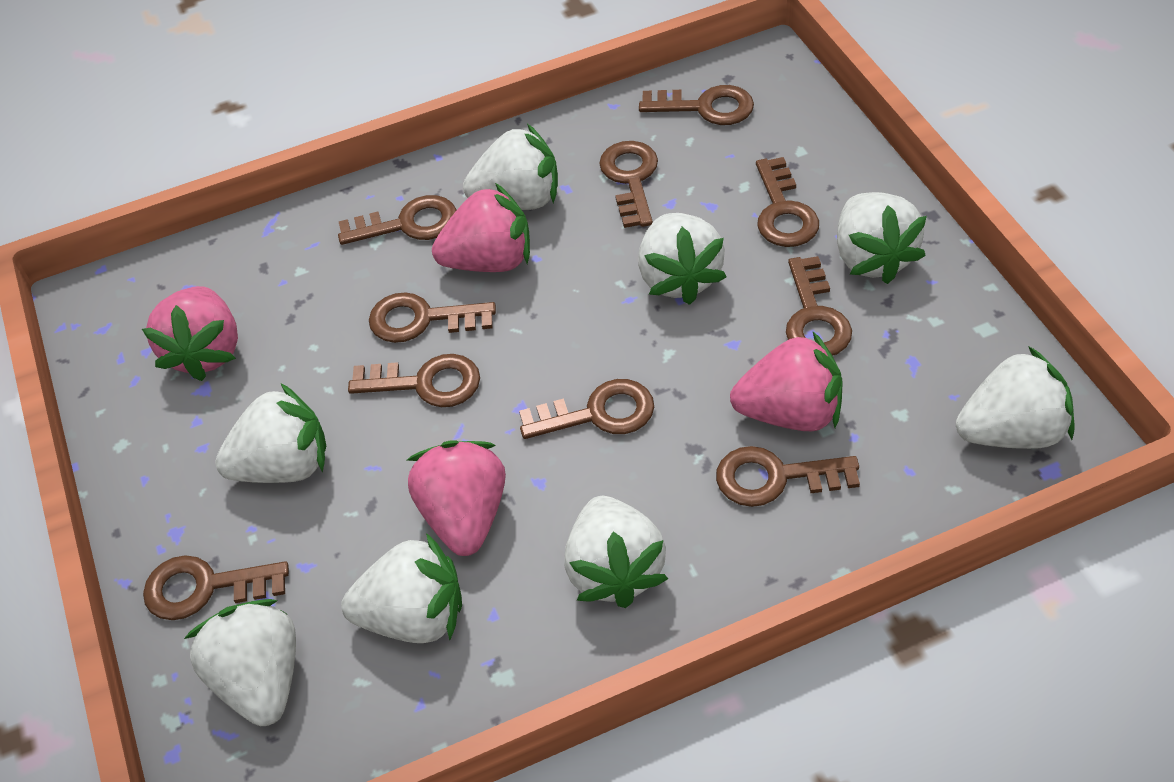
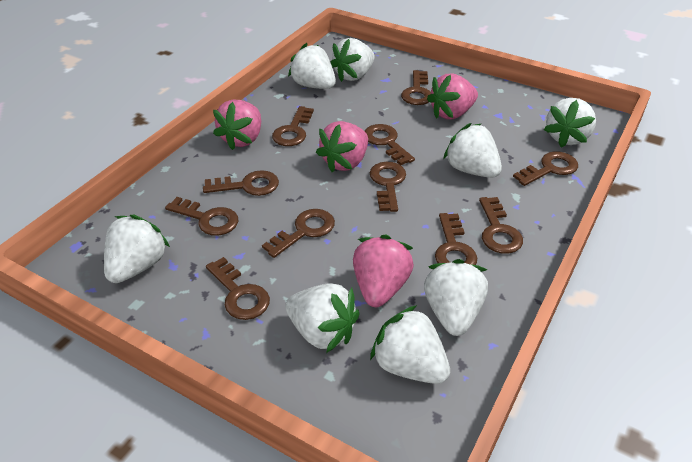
brown key: [143,555,289,620] [338,195,457,245] [348,354,480,407] [369,292,496,343] [519,379,654,439] [599,141,658,228] [639,85,754,125] [716,446,860,507] [756,157,819,247] [786,256,852,356] = 10 -> [165,197,238,236] [203,170,279,196] [206,257,270,320] [262,209,335,258] [272,106,314,146] [365,124,415,165] [370,162,406,212] [401,70,431,105] [435,213,477,265] [479,197,523,254] [513,151,578,186] = 11

